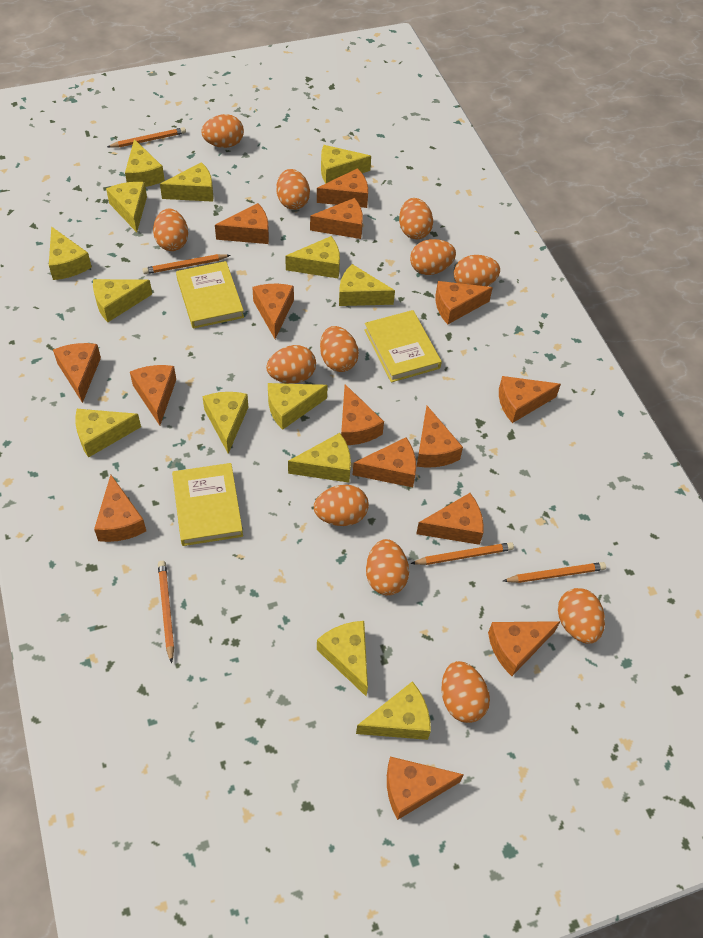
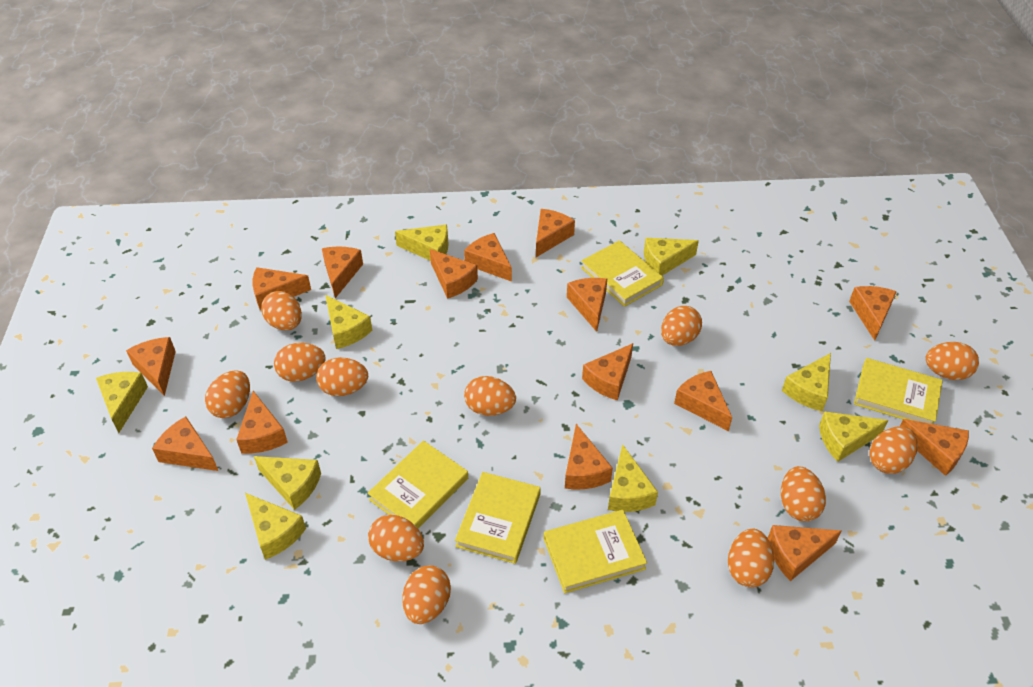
orange pencil: [107,127,186,148] [143,254,230,274] [158,561,174,664] [410,542,514,565] [503,562,606,583] = 5 -> none = 0
yellow book: [172,463,243,546] [176,261,244,329] [364,310,442,382] = 3 -> [368,441,468,529] [455,472,541,564] [543,510,647,593] [581,240,664,307] [854,358,943,424] = 5
yellow cheese: [49,226,92,280] [75,409,141,458] [93,279,152,322] [106,182,147,232] [125,139,165,187] [160,162,213,202] [202,392,248,454] [268,383,328,430] [285,236,340,278] [288,433,351,483] [317,621,368,696] [321,145,371,184] [339,264,395,306] [356,681,431,740] = 14 -> [96,372,148,433] [245,493,306,560] [254,456,321,510] [325,295,372,349] [395,224,449,261] [608,444,658,512] [644,238,699,276] [782,353,831,411] [819,411,889,462] = 9

